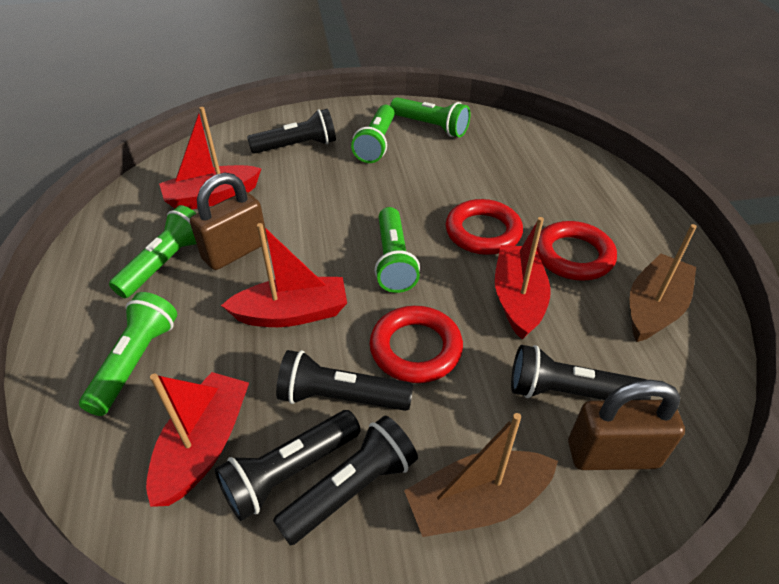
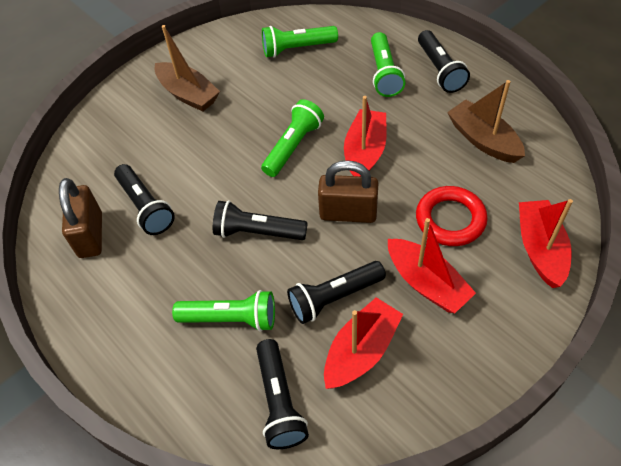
green flashlight: [79,292,177,416] [109,205,197,298] [351,105,395,163] [375,207,420,293] [390,97,471,137] = 5 -> [172,290,275,332] [261,99,324,177] [262,26,338,58] [371,32,405,97] = 4
red ring: [369,306,463,383] [446,199,523,255] [536,221,617,281] = 3 -> [416,186,488,246] = 1

